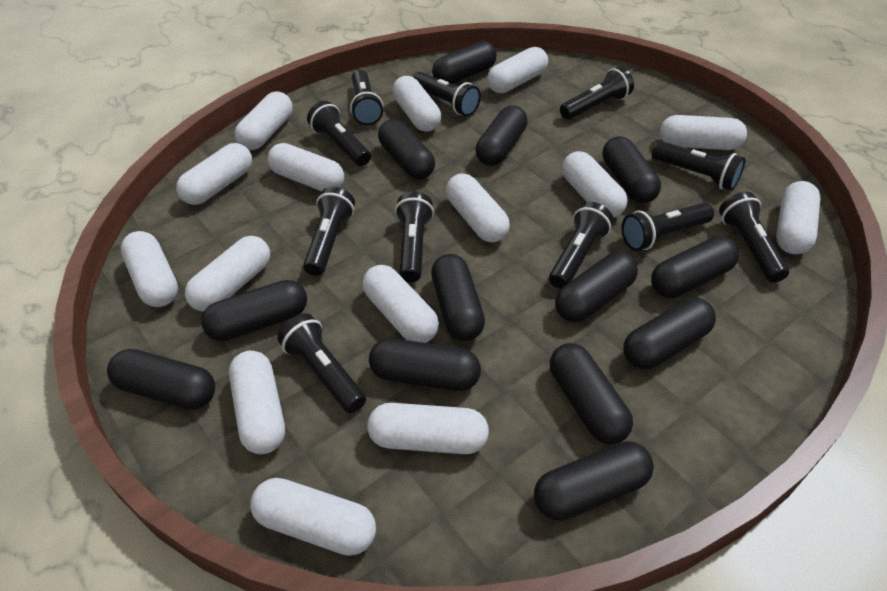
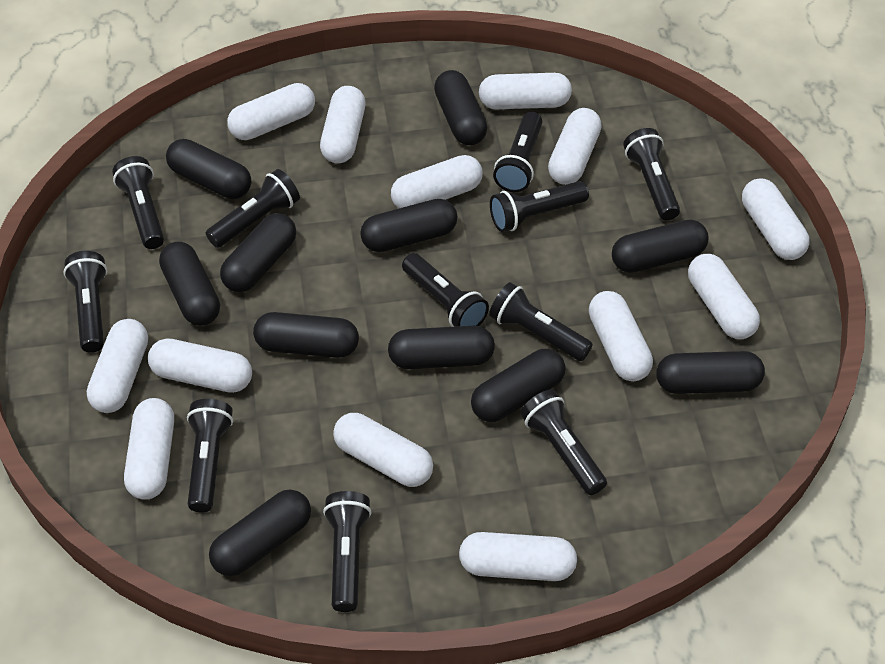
black capsule: [107,349,215,410] [201,280,307,341] [369,338,481,391] [378,119,435,180] [431,254,485,341] [432,41,497,84] [475,105,528,166] [534,441,654,521] [550,343,633,444] [555,252,638,322] [603,136,661,203] [623,298,716,369] [651,236,739,298] = 13 -> [159,242,220,326] [166,139,251,199] [209,489,311,576] [220,213,296,292] [253,312,359,358] [360,199,457,252] [388,326,495,369] [434,70,487,145] [471,349,566,422] [612,220,708,273] [656,351,765,394] = 11
white capsule: [121,231,178,307] [176,143,252,205] [185,236,270,312] [229,351,285,454] [234,92,293,150] [250,478,376,556] [267,143,344,191] [362,265,439,343] [367,403,489,454] [392,76,441,132] [446,173,510,242] [487,47,548,93] [562,151,628,218] [660,115,747,150] [776,181,820,254] = 15 -> [87,319,148,413] [124,398,174,500] [148,338,252,393] [227,83,315,140] [320,86,366,163] [333,413,433,487] [391,155,483,208] [459,532,577,581] [479,73,572,109] [548,108,602,185] [589,291,653,381] [688,254,760,339] [742,179,810,260] = 13

